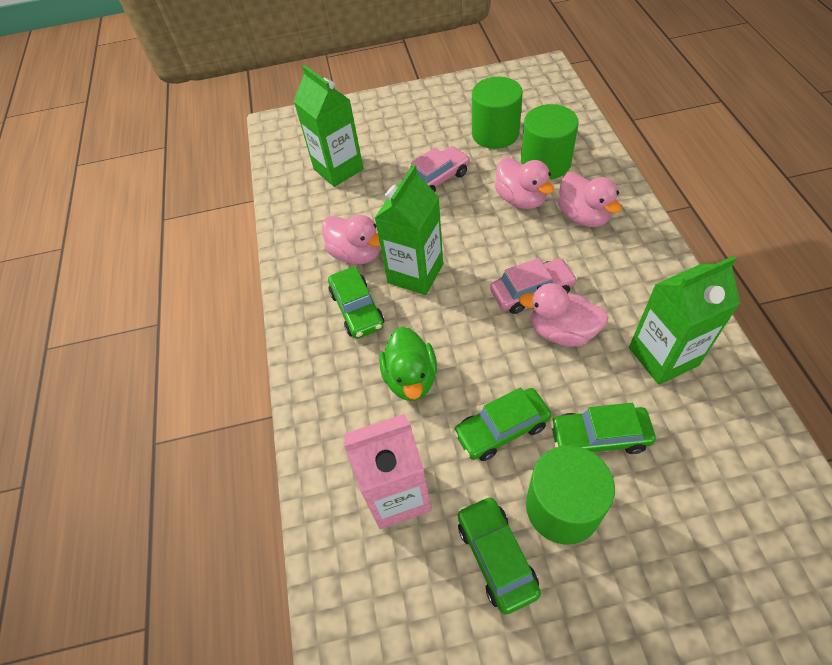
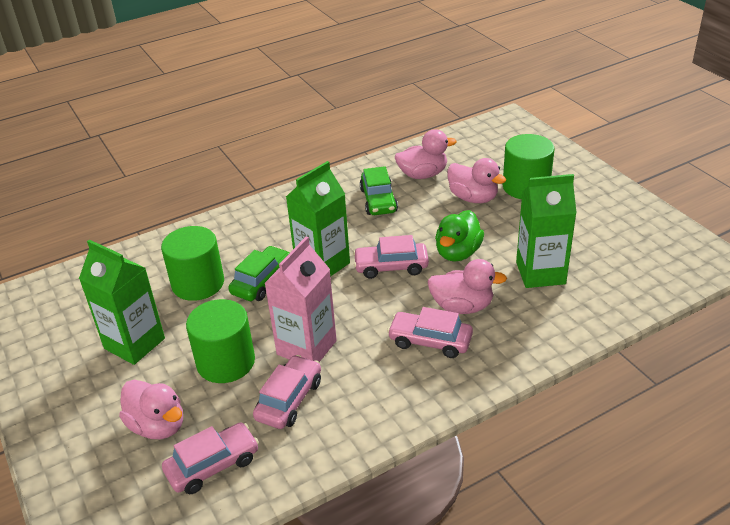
green car: [328,267,384,339] [453,387,552,461] [458,496,541,614] [550,403,656,454] = 4 -> [228,246,290,301] [360,166,398,215] = 2
pink car: [402,146,470,192] [490,258,577,314] = 2 -> [162,422,259,494] [253,355,321,429] [353,235,429,279] [387,307,473,358] = 4

